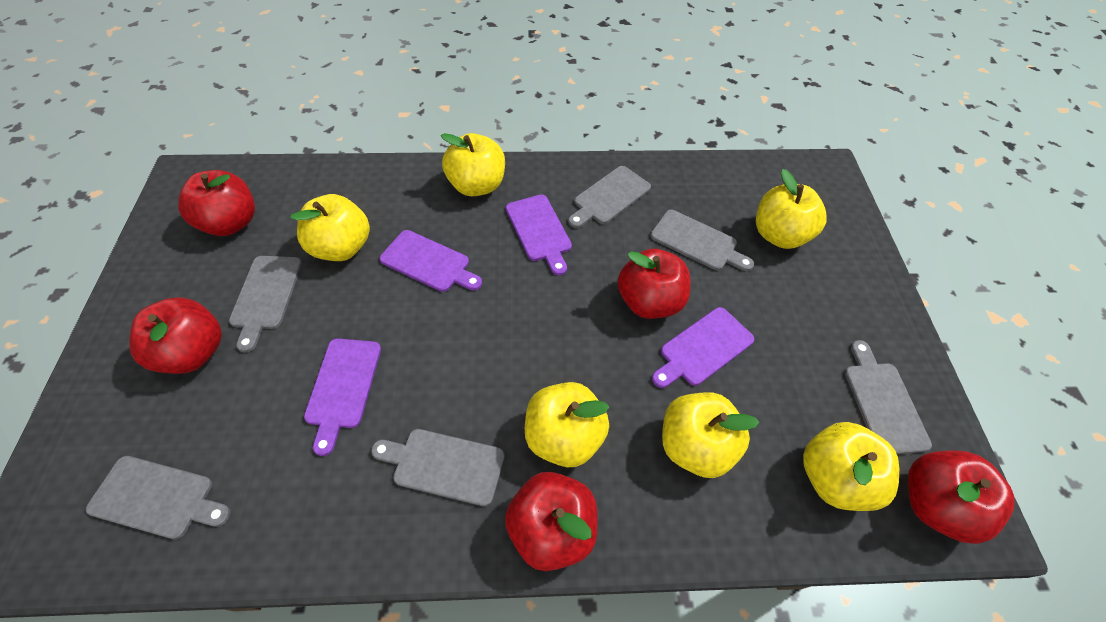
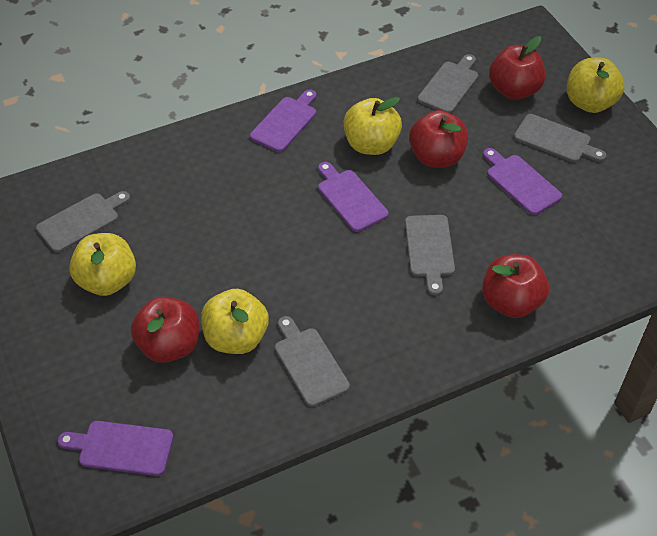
grey cutting board: [86,456,231,539] [229,256,302,352] [371,429,505,506] [568,166,651,228] [650,210,754,271] [845,340,932,454] = 6 -> [36,191,130,253] [275,316,350,407] [405,215,455,295] [418,54,478,113] [514,114,606,162] = 5
red apple: [129,297,222,374] [178,170,255,236] [505,472,598,571] [618,249,691,319] [908,450,1014,544] = 5 -> [131,296,199,363] [409,110,468,168] [482,254,549,318] [489,36,546,100] = 4
yellow apple: [291,194,370,261] [441,133,505,196] [525,382,609,467] [662,392,759,478] [756,169,827,249] [803,422,899,511] = 6 -> [69,233,136,296] [201,289,269,354] [343,97,402,155] [567,58,625,113] = 4

